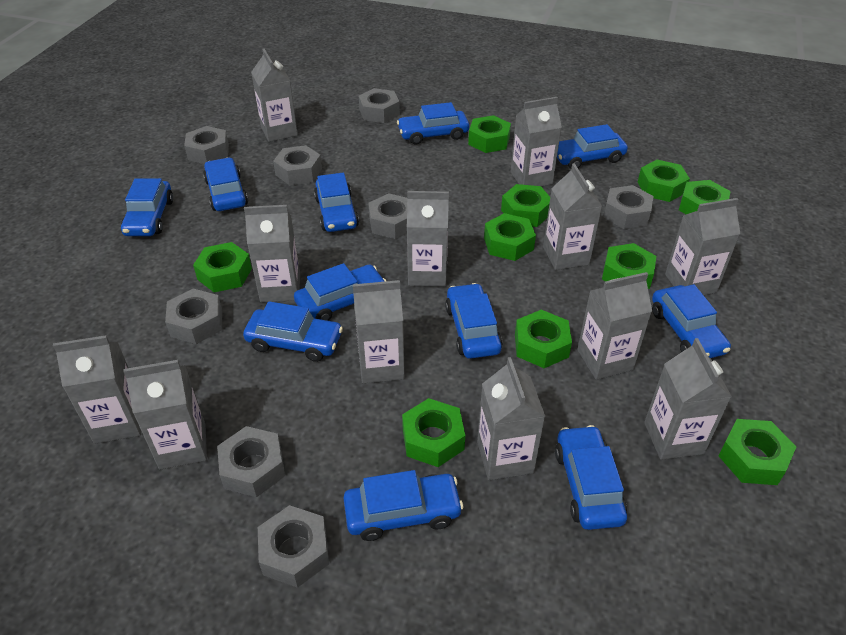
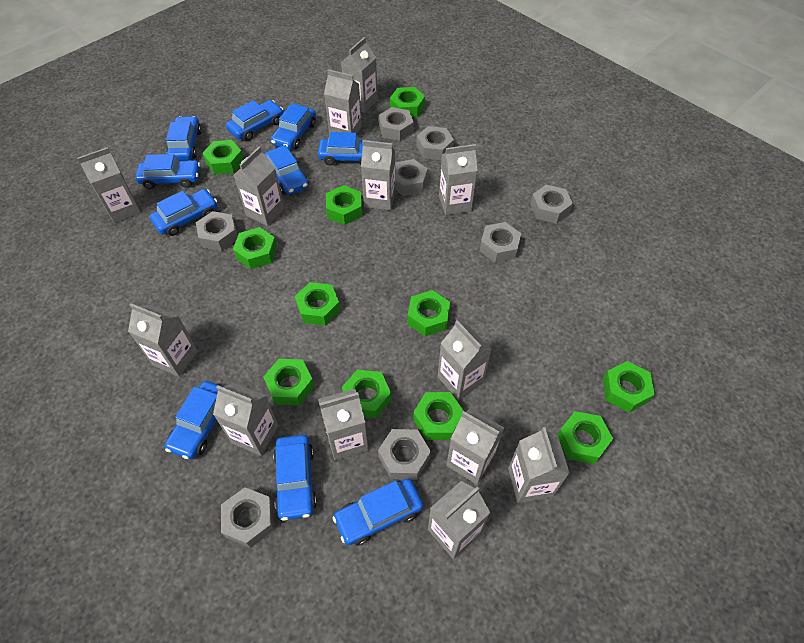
blue car: [121,178,173,236] [203,157,248,211] [243,301,343,362] [294,263,386,321] [314,173,359,232] [343,470,463,541] [397,102,469,145] [445,283,503,359] [555,425,627,530] [557,124,628,169] [652,284,731,358] = 11 -> [135,154,200,189] [150,189,217,236] [165,381,223,460] [166,116,202,161] [226,100,283,141] [264,145,309,195] [271,103,316,150] [273,435,317,520] [318,132,377,165] [333,478,423,546] = 10
green nut: [193,242,252,292] [402,398,465,467] [468,115,511,153] [484,213,536,261] [501,184,550,227] [515,310,572,368] [602,243,656,289] [638,160,690,202] [679,180,731,214] [719,419,796,485] = 10 -> [203,140,244,174] [233,227,277,269] [263,359,314,405] [295,282,340,326] [326,185,362,225] [342,370,391,418] [390,87,425,118] [407,290,450,336] [413,392,464,440] [558,411,613,464] [603,361,655,412] = 11
grey carton: [53,335,141,444] [123,360,207,470] [244,205,300,302] [251,49,298,142] [353,280,405,383] [407,191,449,286] [477,357,546,480] [511,97,562,186] [543,163,602,270] [577,272,652,380] [644,338,732,460] [665,198,740,295] = 12 -> [77,147,141,223] [128,303,198,377] [213,382,278,456] [234,147,284,226] [318,389,369,460] [324,69,362,135] [341,37,378,113] [361,140,396,211] [428,481,490,559] [437,320,492,400] [439,144,478,215] [446,408,504,484] [508,427,570,503] = 13

